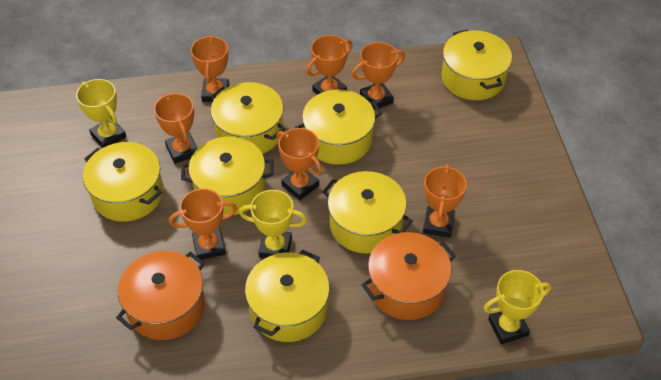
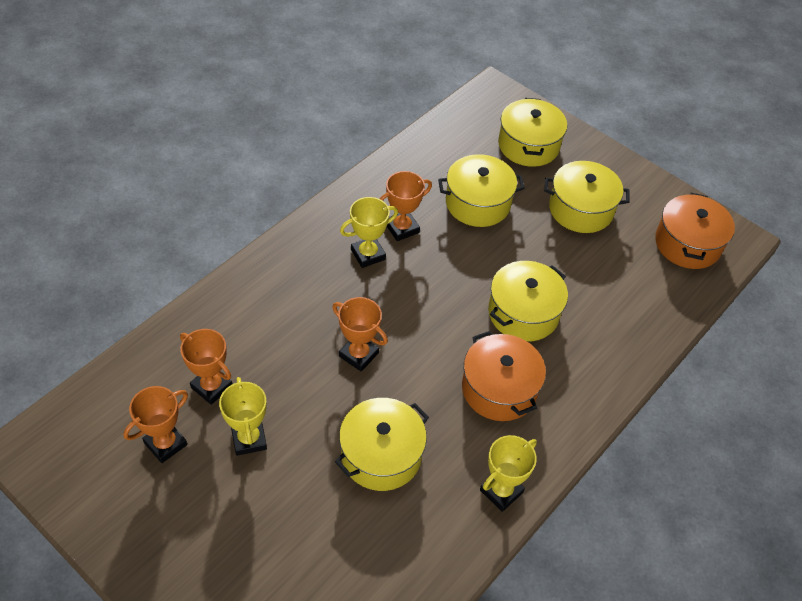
orange trophy: [154,93,198,164] [169,188,237,260] [191,35,229,102] [277,128,322,200] [306,35,352,95] [352,42,405,110] [423,164,467,238] = 7 -> [123,386,188,463] [180,329,232,405] [332,297,388,372] [380,171,432,241] = 4
yellow pot: [83,142,163,222] [181,137,274,215] [211,82,285,154] [245,250,330,342] [295,90,382,165] [322,171,413,254] [441,29,512,100] = 7 -> [335,398,429,491] [438,154,525,227] [488,261,568,341] [498,98,567,167] [544,161,630,233] = 5

